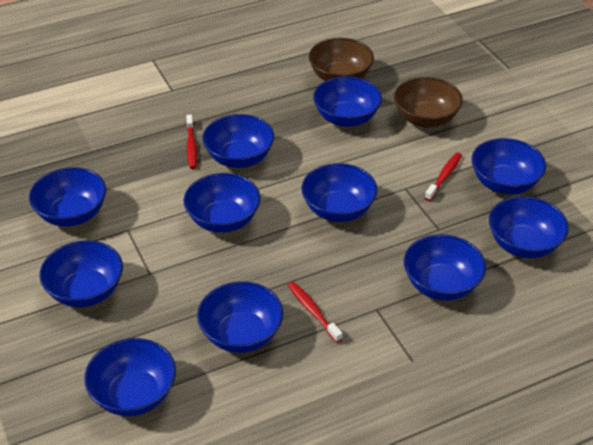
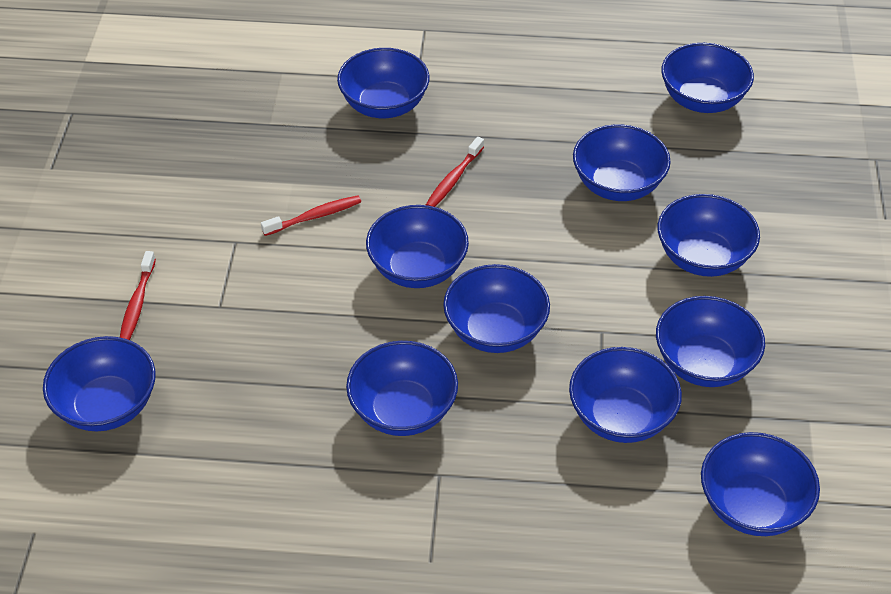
brown bowl: [309,38,374,81] [394,77,463,128] = 2 -> none = 0

